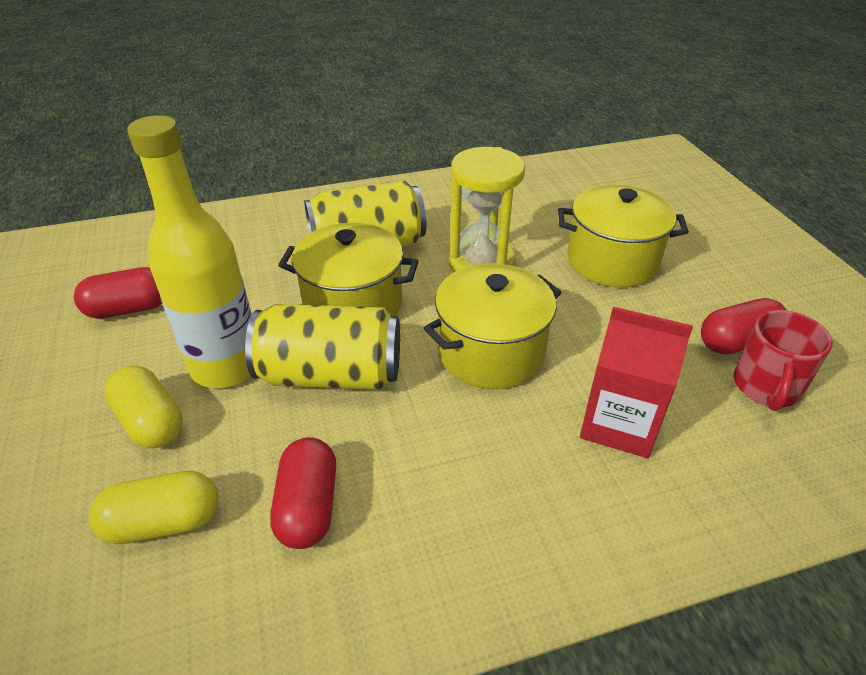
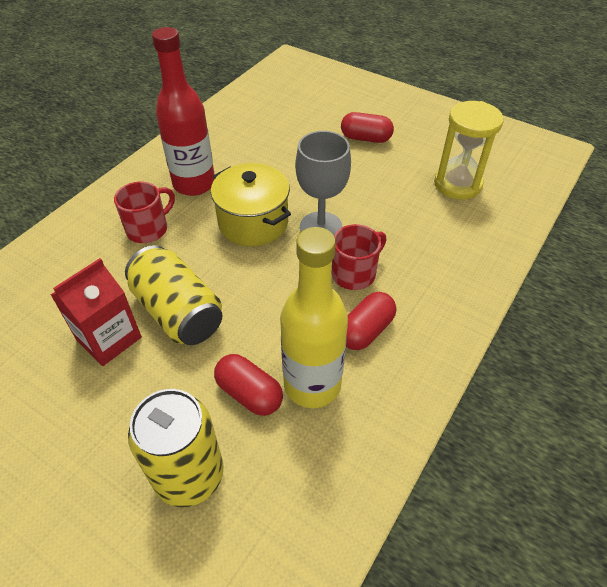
grey goblet: none = 0 -> [295,131,351,235] = 1
red bottle: none = 0 -> [152,27,215,196] = 1
red mug: [733,310,833,411] = 1 -> [114,182,175,243] [332,224,386,290] = 2
yellow capsule: [89,471,218,544] [105,365,183,449] = 2 -> none = 0
yellow pot: [278,223,419,316] [424,263,562,389] [558,185,689,287] = 3 -> [211,163,291,247] = 1

